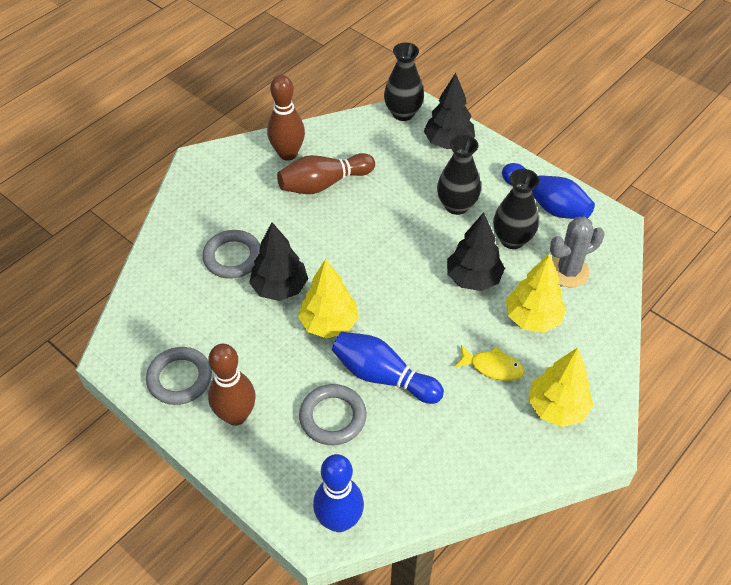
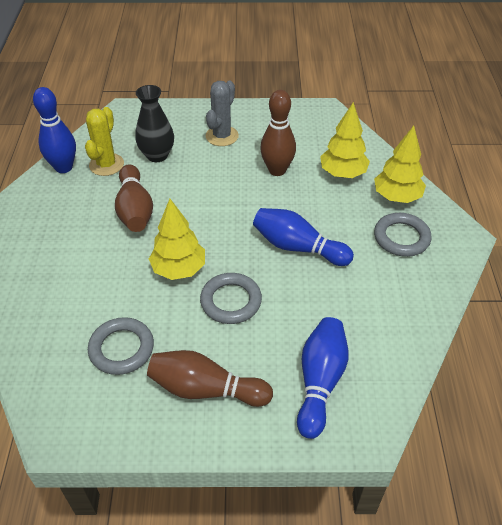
black tree: [249,222,308,301] [424,73,475,149] [447,212,505,291] = 3 -> none = 0
black vase: [384,43,424,121] [437,135,481,215] [493,169,539,249] = 3 -> [135,85,174,162] = 1
yellow cactus: none = 0 -> [85,107,124,176] = 1
yellow fish: [454,345,525,381] = 1 -> none = 0

